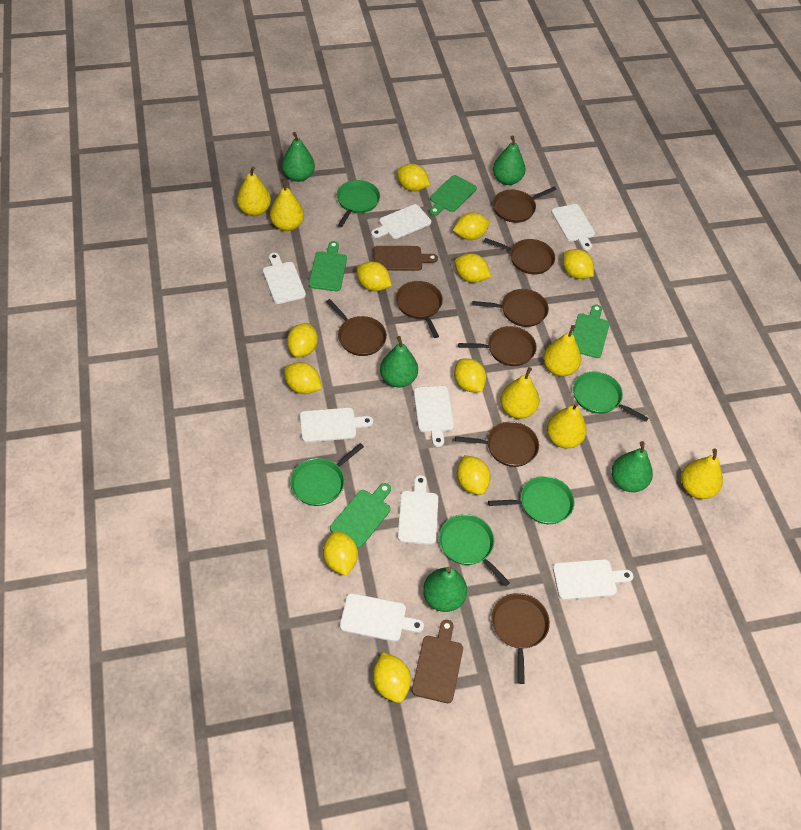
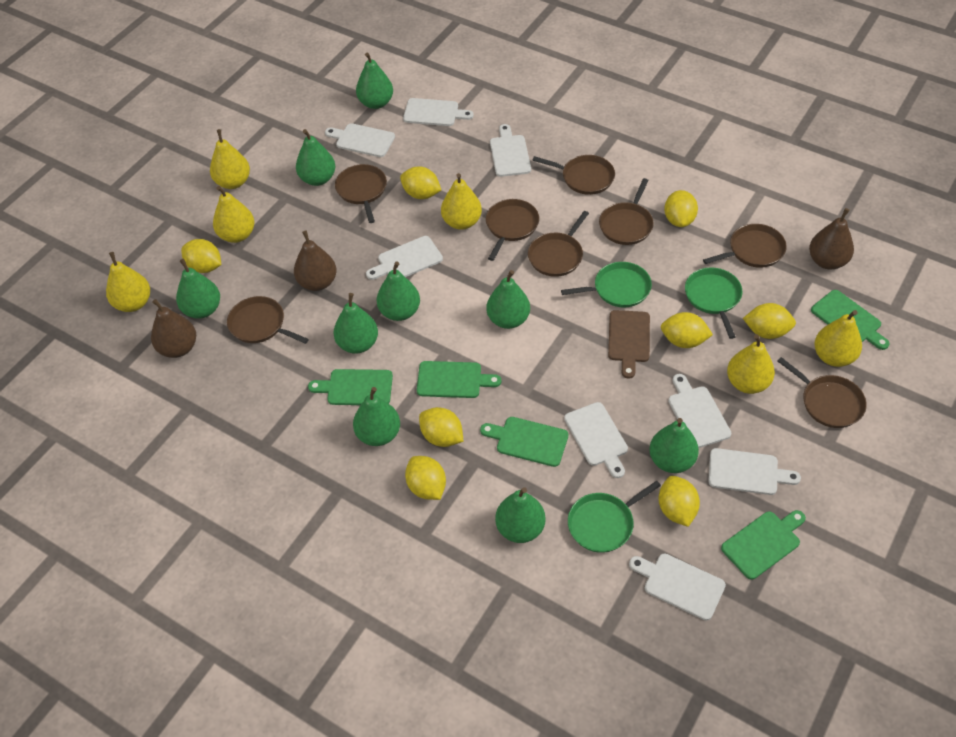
brown cutting board: [374,246,438,271] [412,620,463,703] = 2 -> [608,310,650,379] = 1
brown pear: none = 0 -> [151,299,196,358] [294,231,337,291] [809,208,854,270] = 3
green cutting board: [309,241,347,291] [330,483,391,548] [429,175,477,216] [572,304,610,358] = 4 -> [308,369,393,405] [417,361,502,398] [480,417,568,467] [721,510,806,580] [811,290,890,350] = 5
green pan: [290,443,364,506] [337,180,380,227] [439,514,510,586] [488,476,575,524] [573,371,648,422] = 5 -> [561,262,652,307] [568,481,661,553] [685,267,742,339] = 3
green pear: [282,132,315,182] [380,336,418,387] [423,567,467,612] [493,136,525,185] [611,441,653,492] = 5 -> [176,259,220,319] [296,129,335,186] [333,293,378,354] [353,387,400,446] [356,52,393,109] [377,261,420,321] [487,270,530,329] [495,487,546,543] [649,418,699,473] = 9
yellow lemon: [284,362,322,394] [287,323,318,357] [323,531,358,576] [356,262,392,291] [373,652,411,703] [397,164,430,191] [453,212,490,240] [454,358,486,392] [455,253,491,283] [457,455,491,495] [563,249,594,279] = 11 -> [181,239,221,273] [400,167,441,199] [405,456,446,500] [419,407,463,447] [659,476,700,527] [661,312,713,348] [664,190,698,227] [743,303,796,339] = 8

